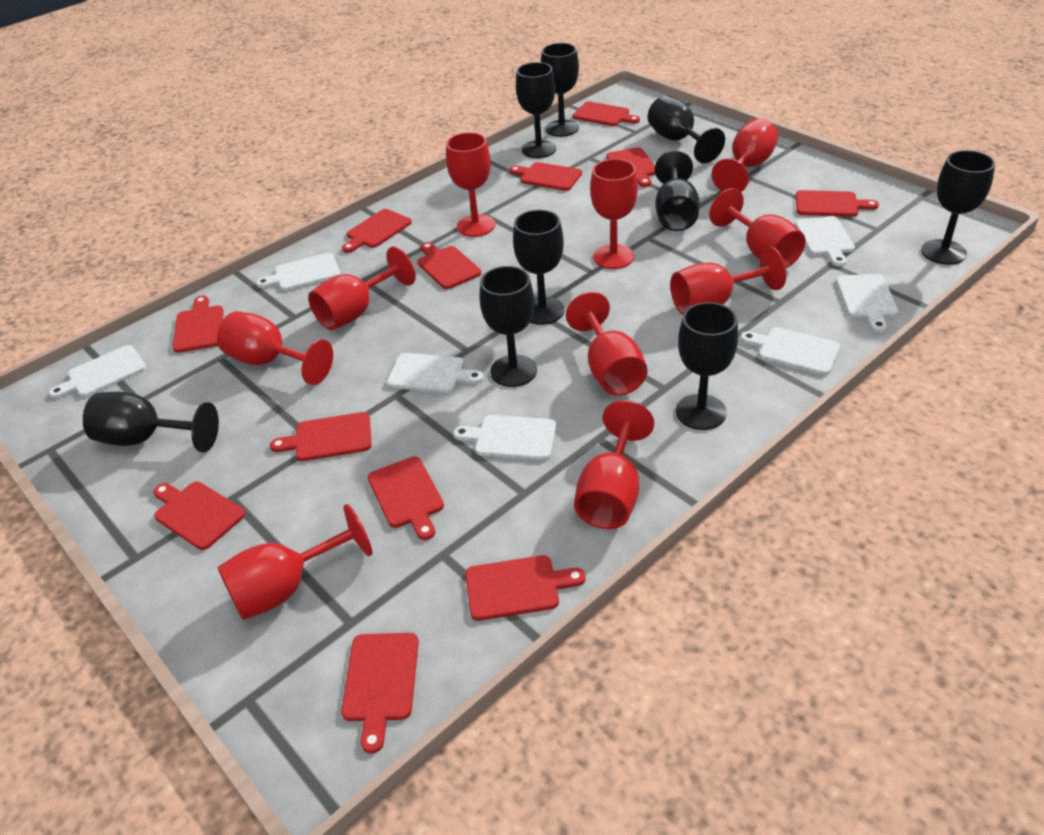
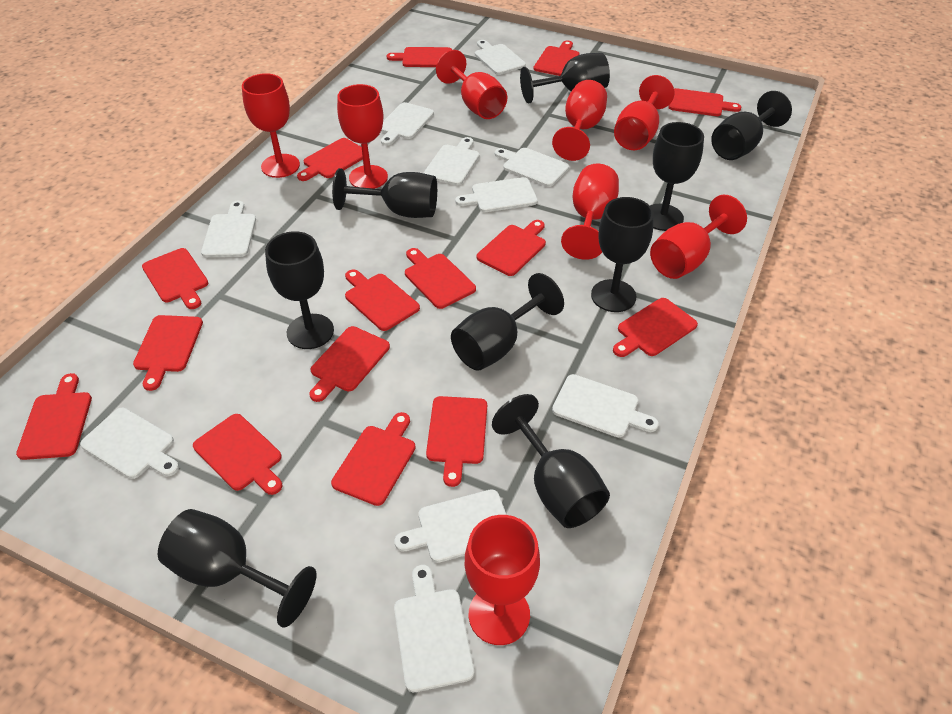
red cutting board: [153,482,245,550] [173,295,224,353] [270,412,372,461] [341,633,419,754] [342,209,412,253] [368,456,444,540] [417,242,481,289] [465,555,586,621] [509,162,582,191] [573,102,640,126] [606,147,655,187] [796,190,879,217] = 12 -> [16,373,92,460] [133,315,203,391] [142,248,208,309] [193,414,282,495] [297,138,363,181] [309,326,390,402] [331,412,416,506] [345,269,420,331] [387,47,452,67] [405,248,476,309] [426,396,487,487] [477,220,546,276] [534,41,579,76] [613,298,698,357] [669,88,741,116] = 15
red goblet: [217,311,333,385] [217,504,372,620] [308,246,416,330] [446,132,495,237] [566,292,647,396] [574,400,654,529] [590,159,638,269] [670,247,786,315] [709,188,805,268] [712,118,778,192] = 10 -> [242,73,300,178] [337,84,388,189] [436,50,507,119] [465,515,540,645] [552,80,607,161] [561,164,619,260] [614,75,674,150] [650,195,747,279] = 8
white cutting board: [49,345,146,399] [256,253,341,291] [387,353,483,393] [453,415,556,460] [740,327,840,375] [795,216,855,266] [836,274,899,332] = 7 -> [80,408,179,479] [201,201,256,257] [381,102,434,146] [394,489,507,563] [394,565,474,692] [424,137,480,185] [455,177,538,212] [475,40,526,75] [495,148,569,187] [552,374,659,437] = 10

